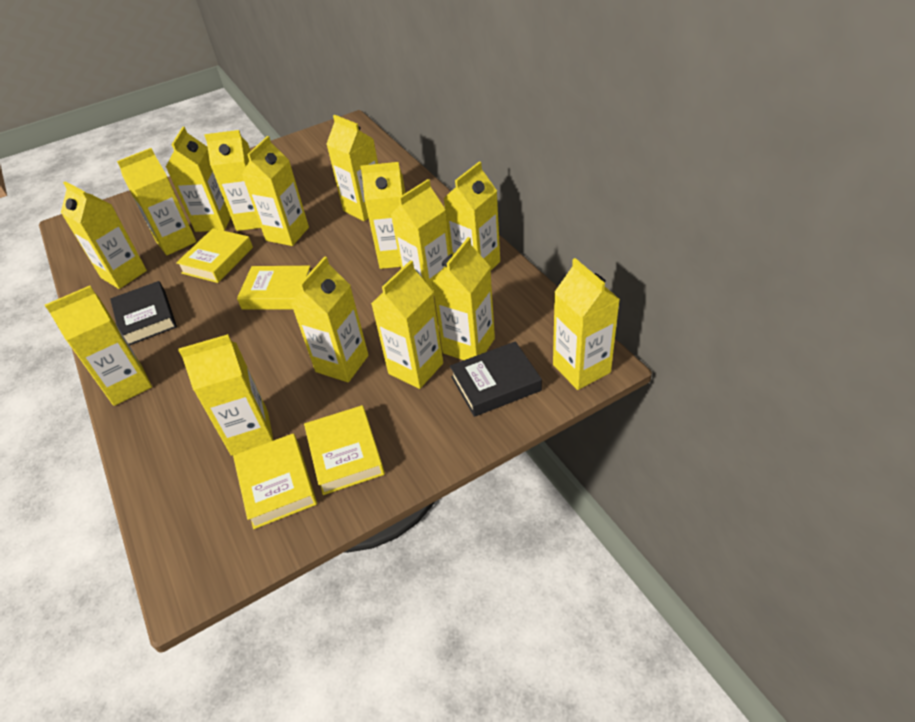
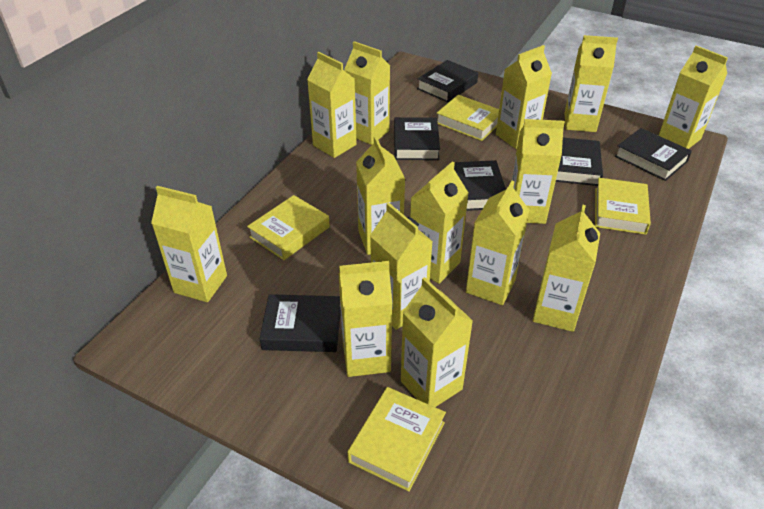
black book: [110,281,177,346] [450,341,542,417] = 2 -> [260,294,341,352] [394,117,440,160] [417,60,478,102] [454,160,506,211] [556,138,603,186] [615,128,692,181] = 6
yellow carton: [45,286,152,406] [61,182,147,289] [117,148,196,255] [166,127,231,232] [178,334,274,456] [204,130,261,231] [242,136,309,246] [291,256,368,382] [327,115,378,221] [360,162,405,269] [371,260,443,389] [391,179,450,295] [432,237,495,360] [443,161,500,271] [553,258,620,390] = 15 -> [151,186,227,302] [307,52,357,158] [338,261,392,377] [344,41,390,145] [356,136,405,255] [370,203,433,330] [401,277,473,407] [410,162,469,284] [466,181,530,305] [496,45,552,149] [512,119,565,224] [532,205,600,332] [564,35,618,132] [659,46,728,149] = 14

